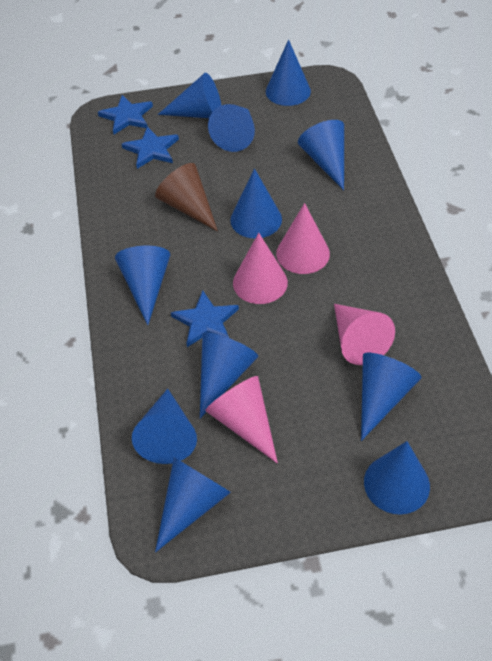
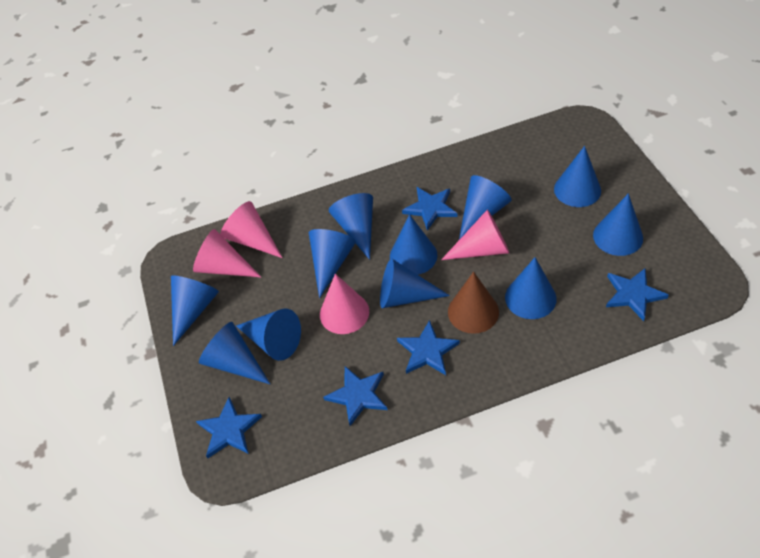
blue star: [98,95,153,134] [122,126,179,169] [171,290,239,347] = 3 -> [196,397,262,458] [323,366,387,426] [397,320,460,375] [402,187,457,231] [606,268,669,321] = 5

